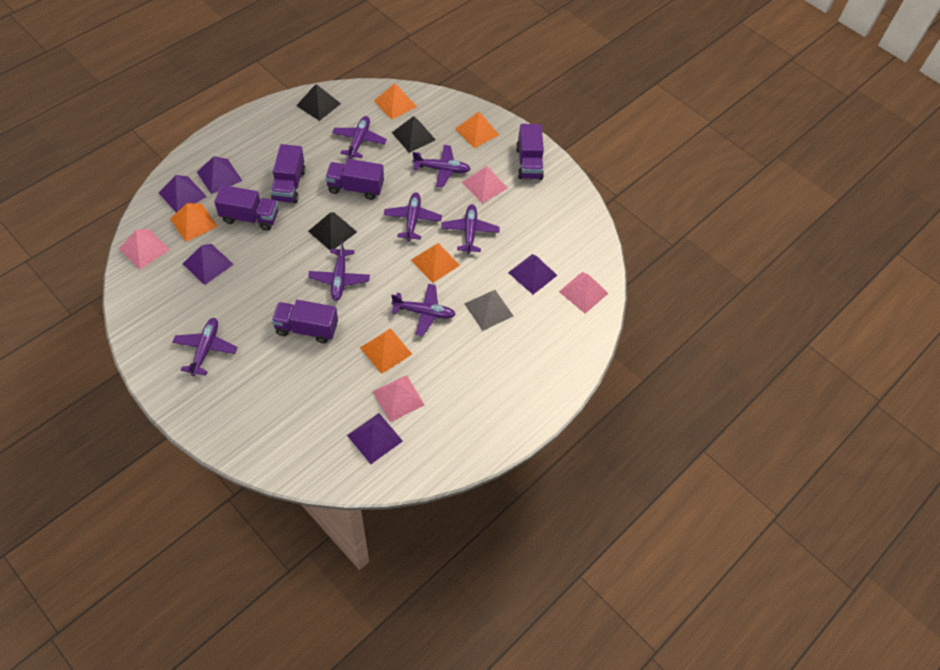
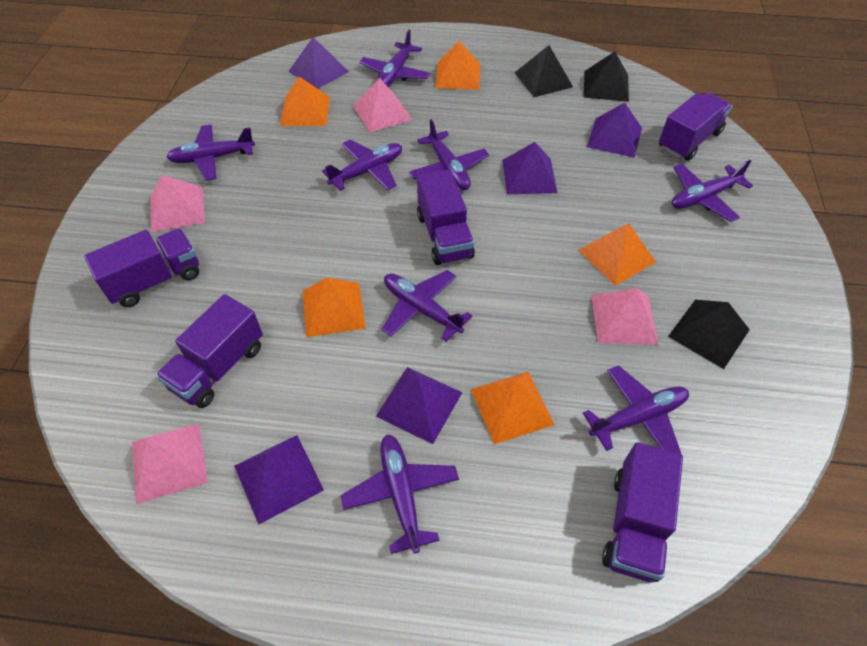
grey pyramid: [464,290,513,331] = 1 -> none = 0
purple plane: [172,318,238,376] [308,240,370,301] [332,116,387,159] [384,192,442,241] [391,284,456,336] [413,145,471,188] [441,204,500,254] = 7 -> [166,125,255,181] [322,140,402,191] [341,434,459,554] [359,30,430,87] [382,270,472,342] [409,119,489,190] [583,365,689,455] [672,160,753,222] = 8

